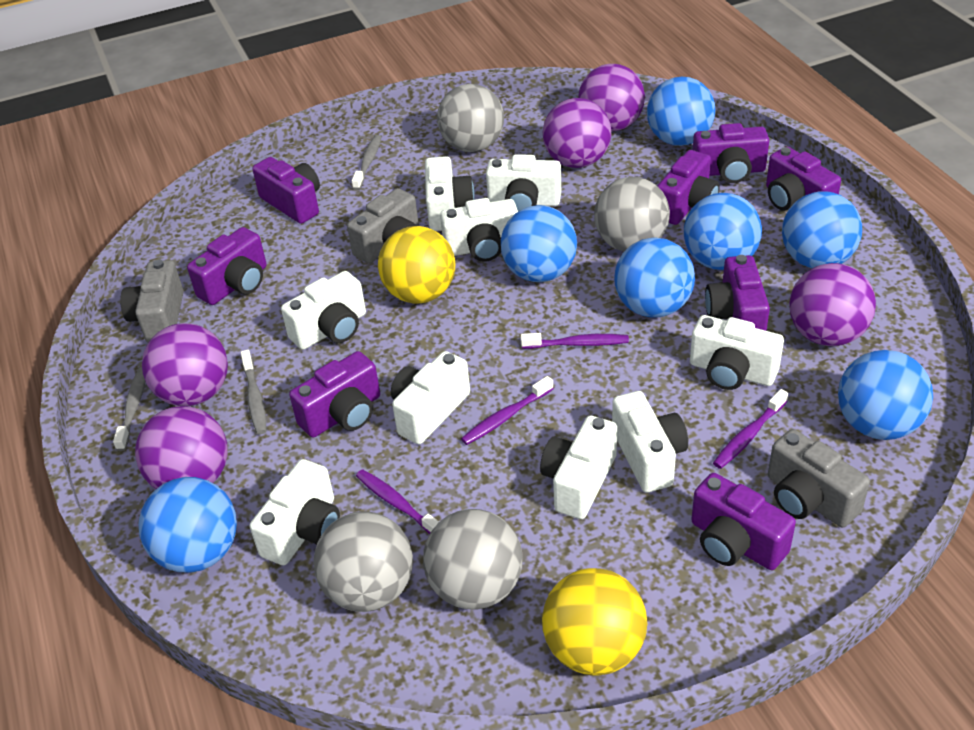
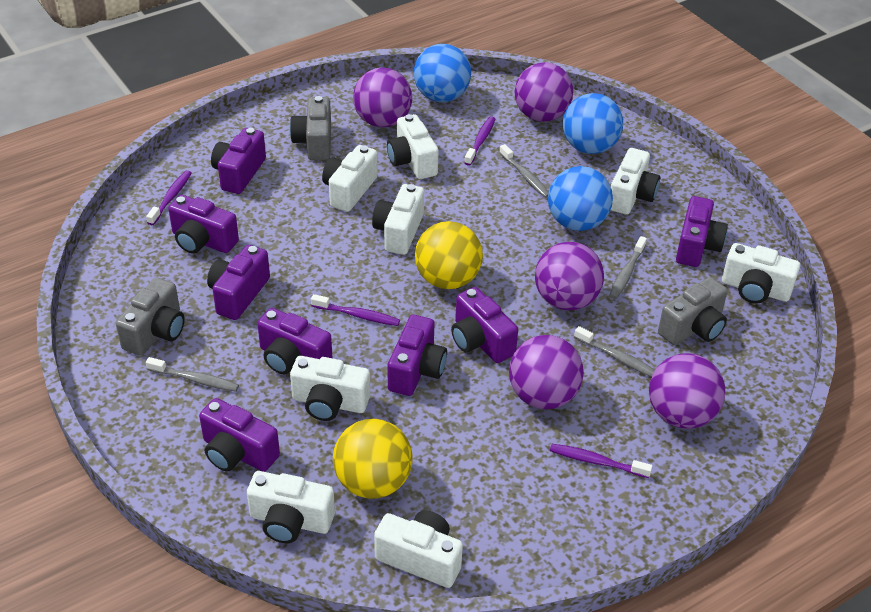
blue ball: [139,477,237,573] [501,205,577,282] [614,237,695,318] [647,77,716,146] [684,193,762,270] [782,191,862,268] [838,350,933,440] = 7 -> [414,44,471,102] [548,166,613,231] [563,93,623,154] = 3
grey ball: [314,511,413,612] [423,509,523,610] [437,84,504,152] [594,177,670,251] = 4 -> none = 0
grey toothbrush: [113,367,146,451] [241,350,267,434] [352,135,381,190] = 3 -> [146,357,239,392] [499,144,549,198] [574,326,655,377] [609,236,647,299] = 4
white camera: [250,459,340,565] [281,271,366,350] [391,351,470,444] [425,156,475,231] [440,198,518,262] [486,154,561,212] [540,416,617,519] [612,391,688,493] [690,315,784,390] = 9 -> [247,471,335,543] [290,356,370,421] [322,145,378,212] [372,184,424,255] [374,510,463,588] [387,114,438,179] [611,148,660,215] [722,243,800,304] = 8

